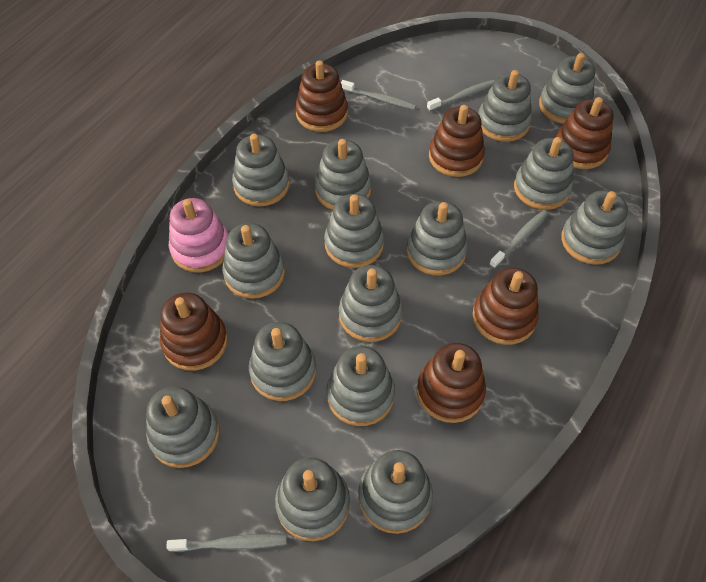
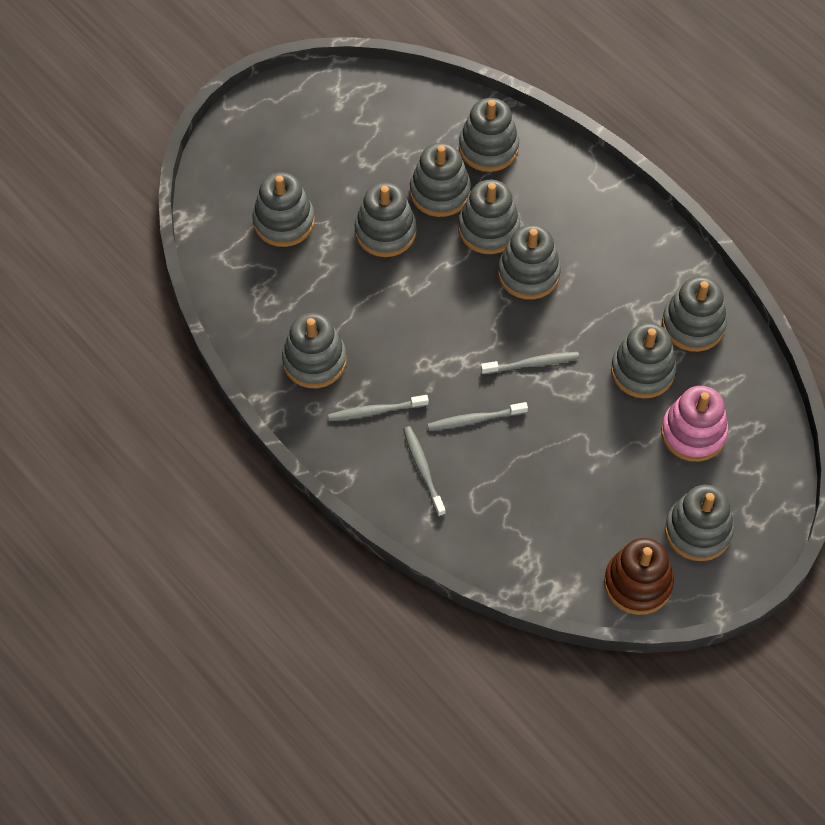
brown stacking toy: [160,293,228,371] [295,60,348,132] [417,343,486,423] [429,105,485,177] [473,268,539,345] [556,97,614,169] = 6 -> [604,538,674,615] = 1
grey stacking toy: [146,386,220,468] [222,223,285,299] [232,134,290,206] [249,322,316,401] [275,457,350,541] [315,139,372,210] [324,194,384,268] [327,346,395,426] [339,265,403,342] [358,450,433,534] [407,201,468,276] [479,70,532,142] [514,137,574,210] [539,53,595,124] [561,190,628,265] = 15 -> [252,172,315,247] [282,313,347,388] [355,182,417,257] [410,143,471,217] [458,180,520,254] [459,98,519,172] [498,225,561,300] [611,323,677,399] [662,276,727,352] [665,485,734,561] = 10

